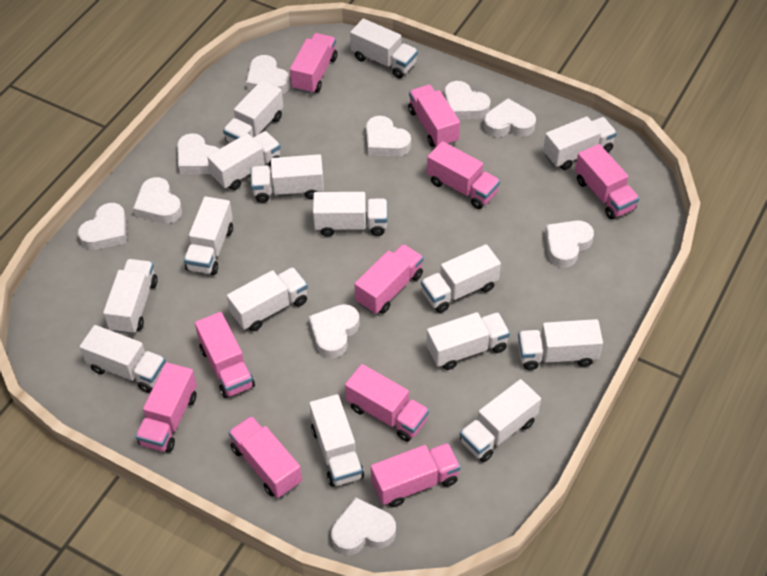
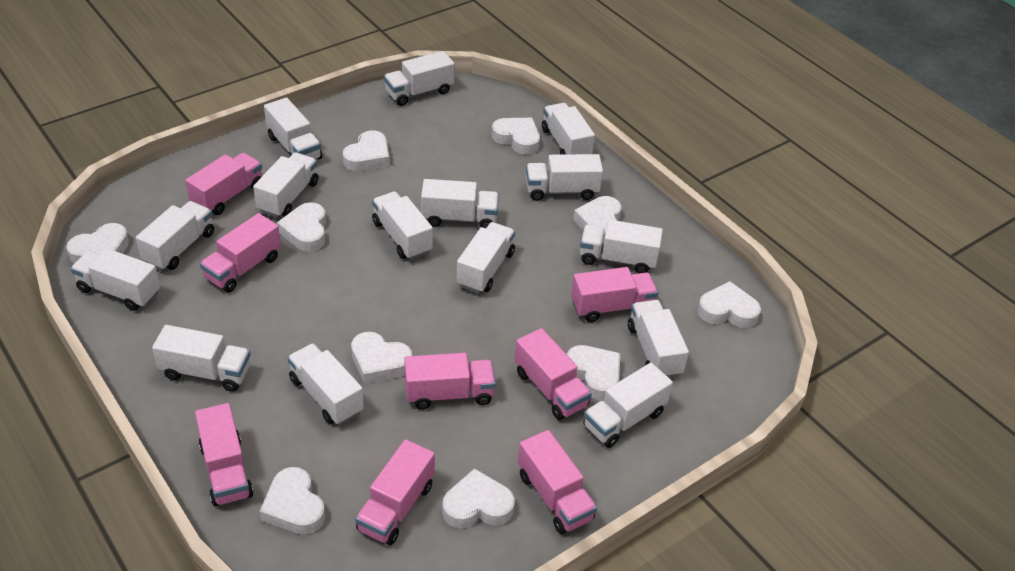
pink truck: [135,362,197,452] [195,312,255,398] [228,416,302,498] [290,33,337,94] [345,364,429,442] [355,244,424,314] [371,443,461,507] [408,85,460,147] [427,141,500,209] [575,144,639,220] = 10 -> [185,153,262,215] [195,403,254,507] [200,213,281,292] [355,439,435,545] [404,353,496,410] [515,328,592,420] [518,430,597,534] [571,267,658,322] = 8

